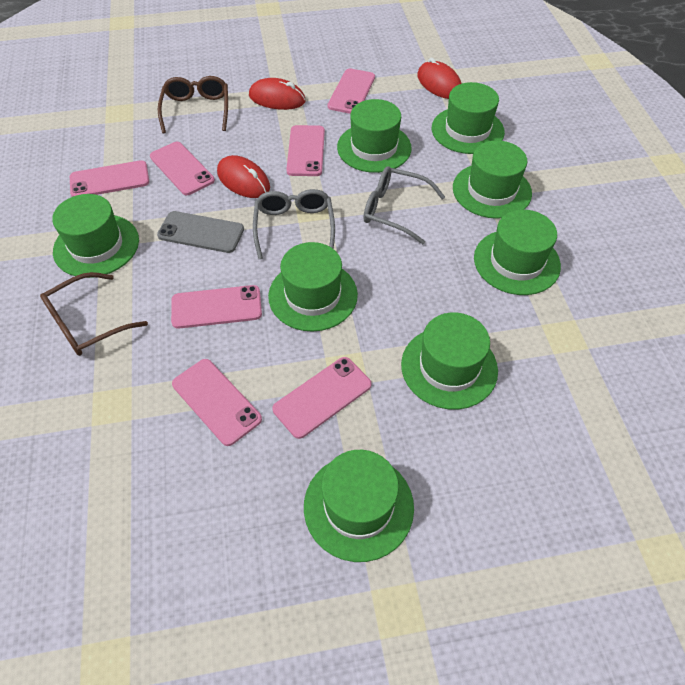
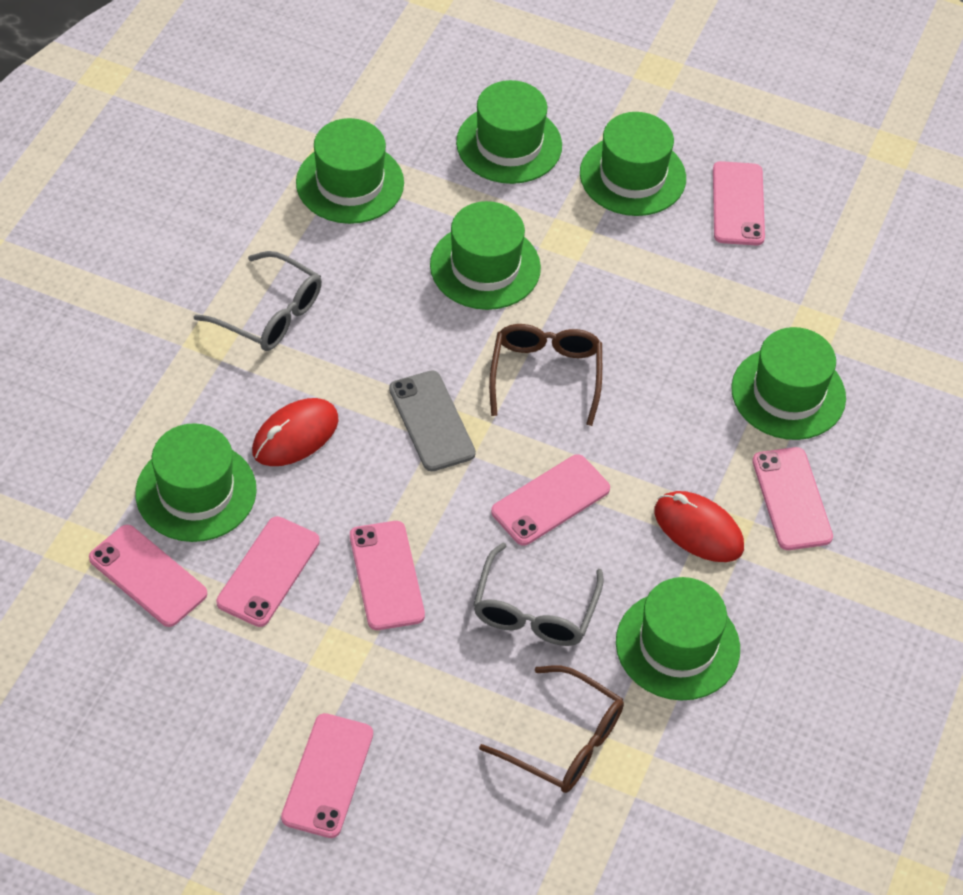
green hat: [52,194,139,278] [268,242,358,332] [304,450,414,562] [337,99,412,173] [401,312,498,410] [432,82,505,154] [453,140,532,219] [474,210,561,295] = 8 -> [135,423,257,542] [296,118,404,224] [430,201,541,310] [456,80,562,184] [580,112,686,216] [616,577,740,701] [731,327,846,440] = 7
red mouse: [217,155,270,198] [249,78,306,110] [417,58,462,99] = 3 -> [252,398,339,466] [654,491,744,562] = 2

